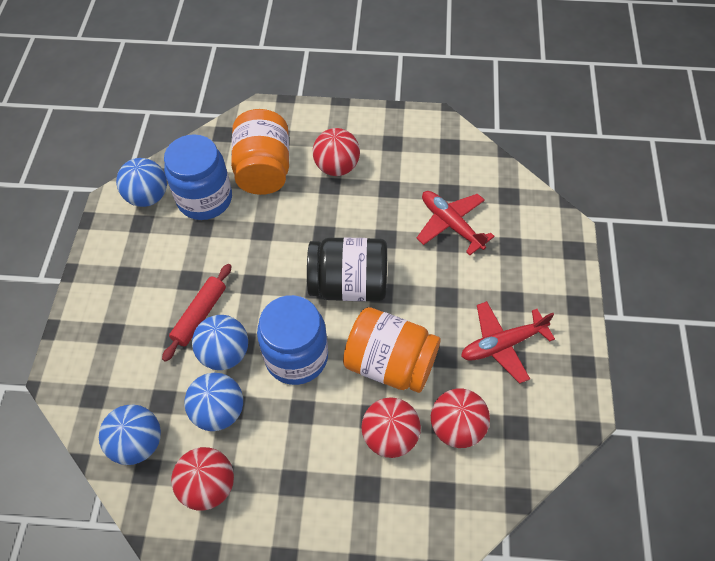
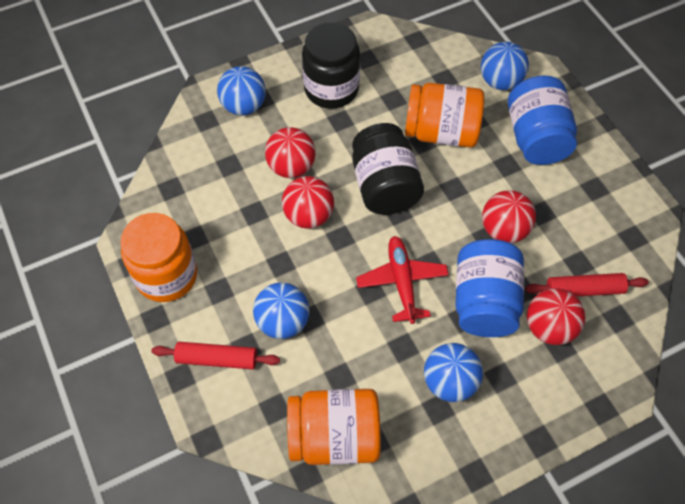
black jar: [307,237,387,301] = 1 -> [302,22,360,109] [352,123,424,215] = 2
orange jar: [231,109,289,195] [343,307,440,393] = 2 -> [120,213,197,302] [287,389,381,465] [405,83,485,148] = 3
red plane: [417,191,495,255] [461,301,555,384] = 2 -> [356,236,449,324] = 1
red rolling pin: [162,264,231,362] = 1 -> [151,342,280,369] [525,273,649,297] = 2

